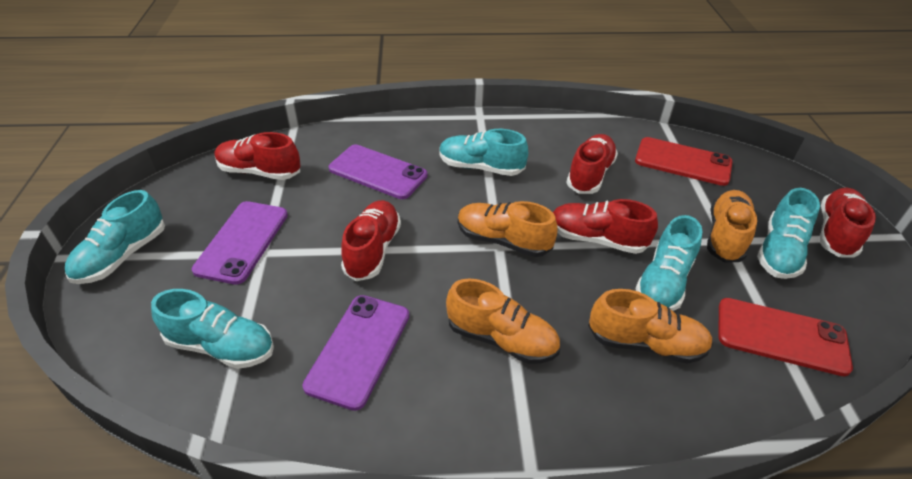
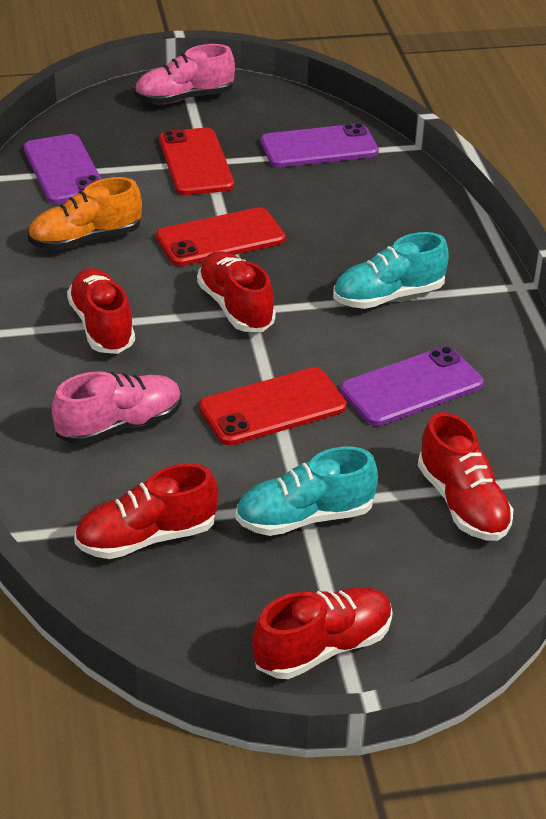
orange shoe: [446,278,560,364] [458,201,558,257] [588,289,713,364] [707,190,757,263] = 4 -> [28,177,142,250] = 1
pink shoe: none = 0 -> [52,371,182,445] [134,44,235,105] = 2
red phone: [635,137,733,186] [718,298,853,376] = 2 -> [156,207,285,266] [159,128,234,195] [199,367,347,445] = 3
turquoise shoe: [65,190,165,284] [151,289,274,369] [439,129,528,176] [635,215,703,311] [757,188,820,279] = 5 -> [235,447,378,536] [333,232,449,309] = 2

